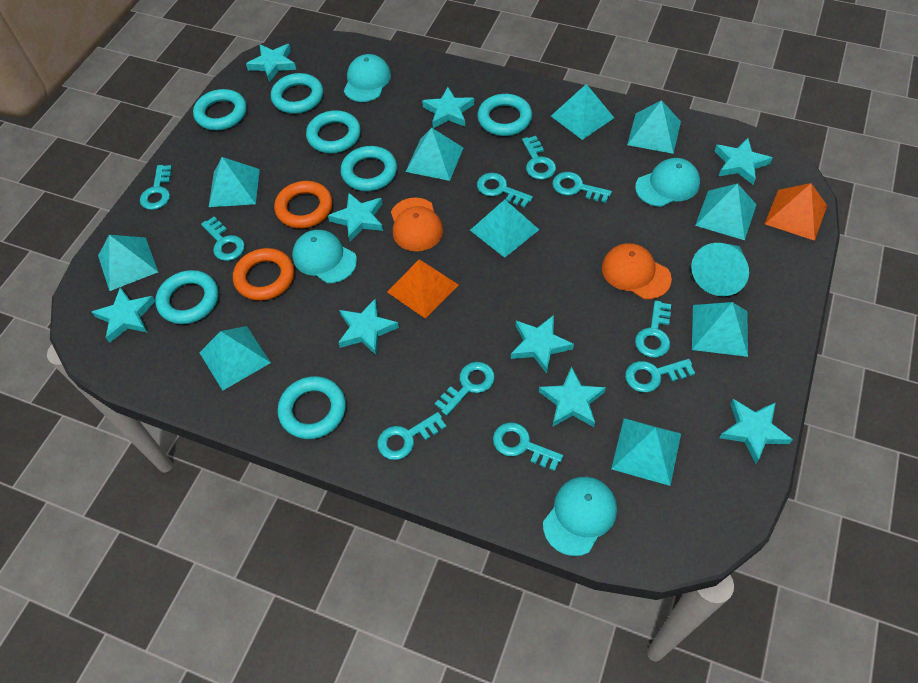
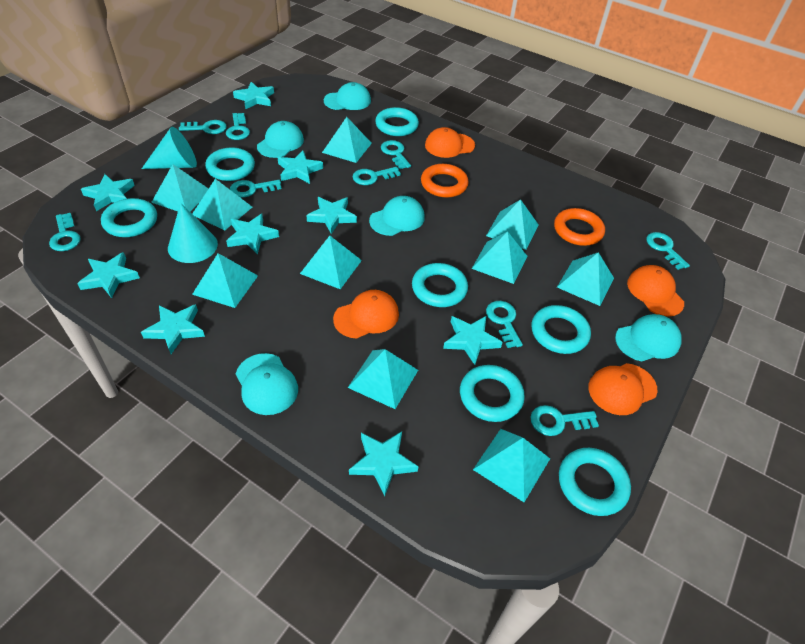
orange cap: [391,198,443,251] [602,243,672,299] = 2 -> [333,290,399,339] [425,127,475,158] [588,363,658,415] [627,265,684,317] = 4
orange pyramid: [387,259,459,319] [765,183,827,241] = 2 -> none = 0
turquoise cap: [292,230,357,283] [344,54,391,102] [543,477,617,556] [635,158,700,207] = 4 -> [236,353,298,415] [257,121,304,158] [324,82,371,110] [369,196,425,236] [615,314,682,361] = 5
turquoise cone: [691,243,749,296] = 1 -> [142,127,197,169] [168,203,218,263] = 2
turquoise key: [140,165,172,210] [201,217,245,261] [377,412,446,460] [435,362,495,416] [477,173,533,208] [493,422,563,471] [522,136,556,180] [552,172,612,203] [625,359,695,392] [635,300,671,358] = 10 -> [49,213,81,251] [179,120,227,134] [226,113,250,140] [230,180,282,198] [353,167,401,185] [381,140,411,169] [486,301,523,348] [530,405,599,436] [646,232,690,270] = 9

